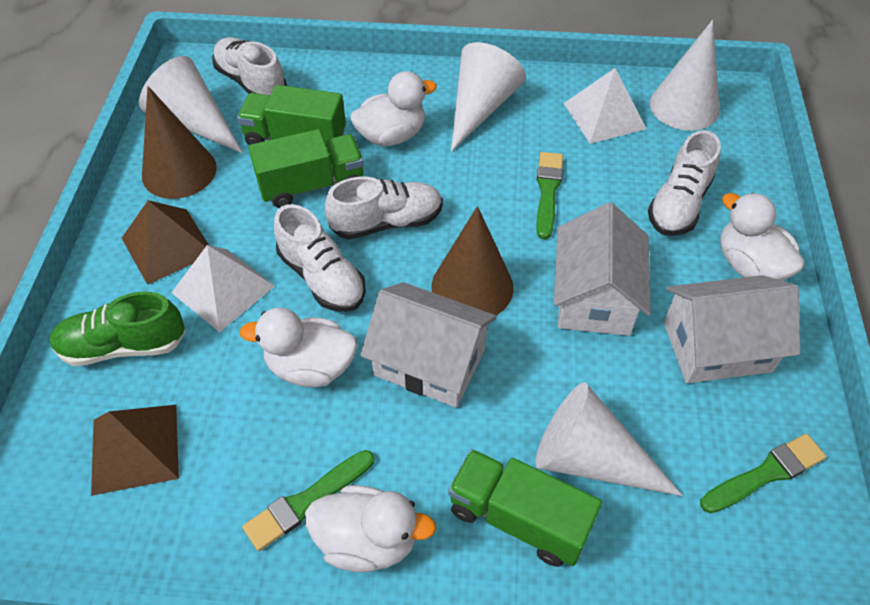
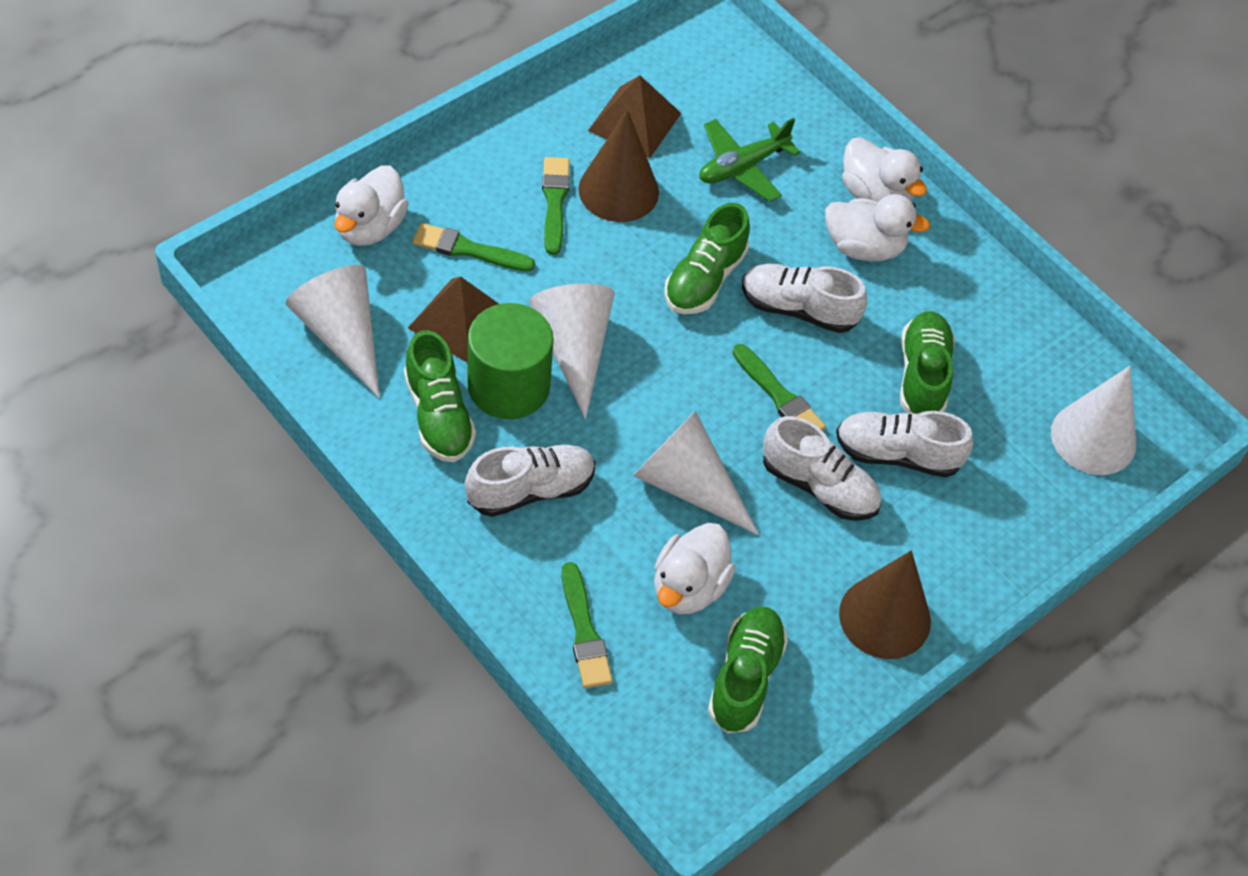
green brush: [242,450,374,551] [536,152,563,239] [700,433,826,513] = 3 -> [413,223,535,272] [542,157,570,255] [562,562,613,688] [732,344,826,431] = 4
green cylinder: none = 0 -> [468,303,553,419] = 1
green plane: none = 0 -> [700,118,800,202] = 1
green shoe: [50,292,186,366] = 1 -> [404,330,476,463] [664,203,750,314] [708,606,788,733] [900,311,955,414] = 4
green truck: [237,85,346,145] [248,129,364,208] [448,449,602,567] = 3 -> none = 0
white house: [360,282,497,408] [554,203,651,336] [664,275,801,383] = 3 -> none = 0
white pyramid: [171,245,275,332] [563,68,646,144] = 2 -> none = 0

